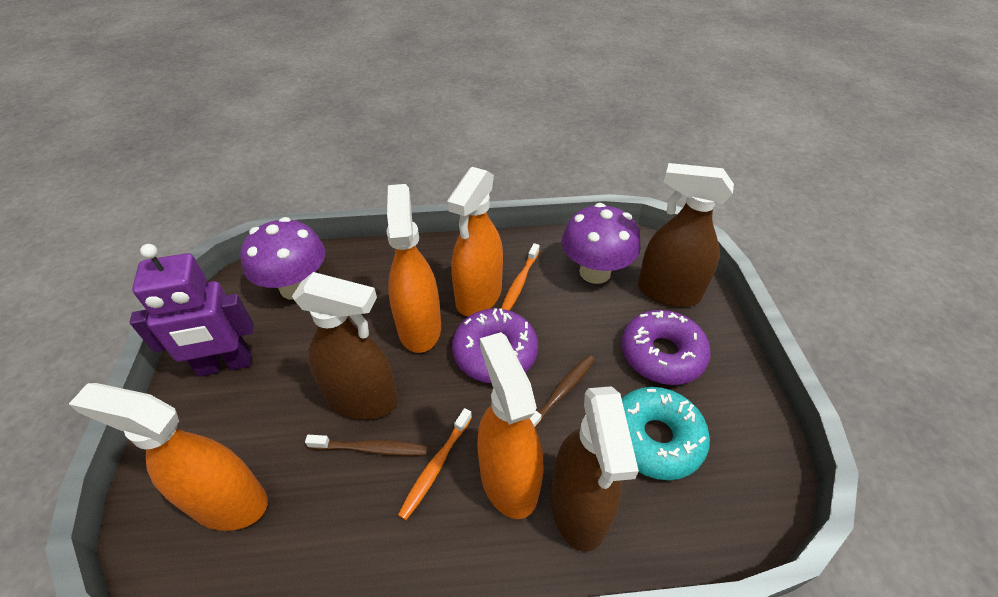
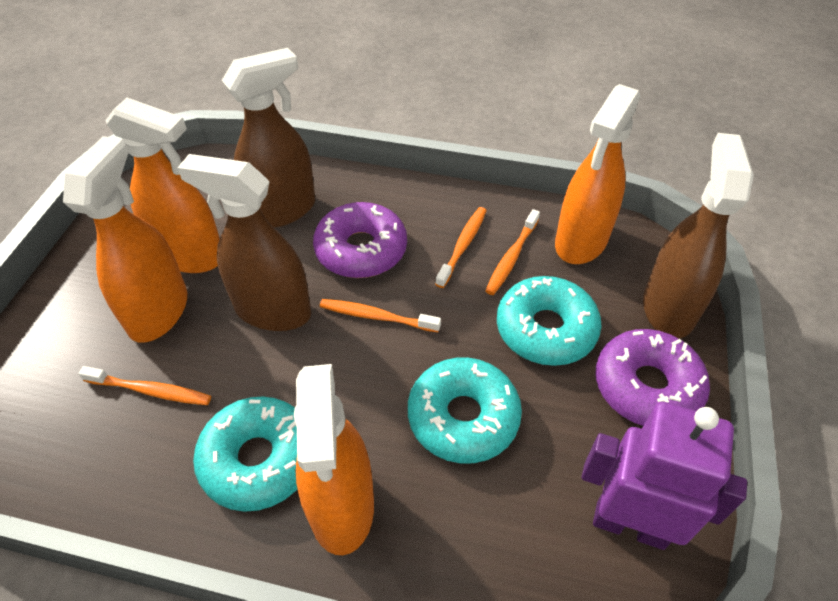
brown toothbrush: [305,435,428,456] [530,355,595,429] = 2 -> none = 0
orange toothbrush: [398,408,472,520] [501,243,540,311] = 2 -> [78,366,211,405] [320,299,441,332] [435,207,487,288] [485,209,540,295] = 4
purple mushroom: [240,217,325,300] [562,203,641,284] = 2 -> none = 0
turquoise donut: [622,387,710,480] = 1 -> [193,396,297,512] [408,357,522,464] [497,276,602,366] = 3

